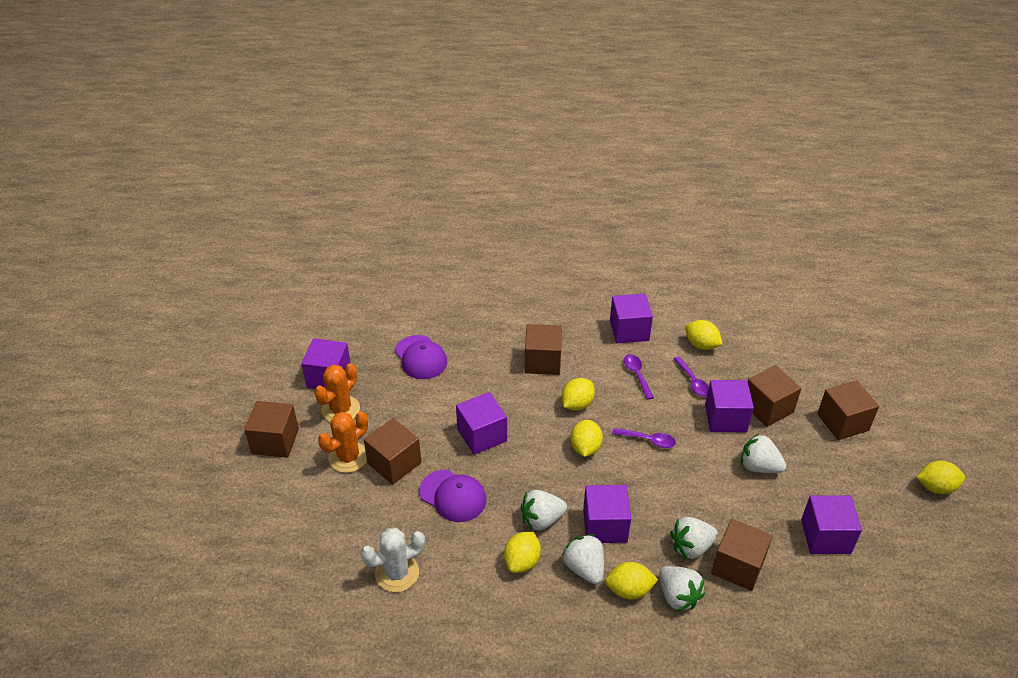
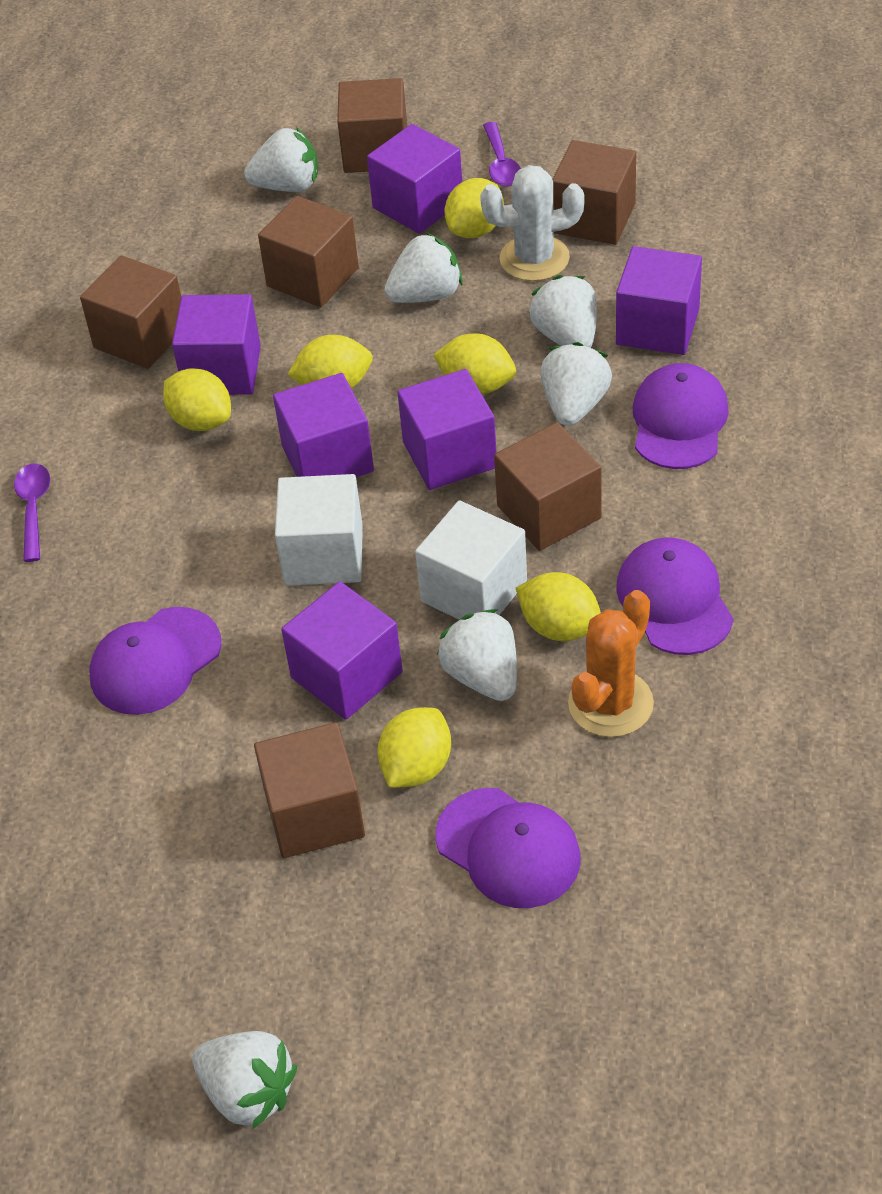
orange cactus: [314,363,360,422] [318,411,368,473] = 2 -> [568,590,654,737] = 1
purple cap: [395,335,447,379] [419,470,486,522] = 2 -> [89,607,222,715] [435,788,580,908] [616,537,733,655] [633,363,729,469] = 4
purple spoon: [612,428,676,448] [624,354,654,400] [674,356,709,397] = 3 -> [14,464,50,562] [483,122,521,186] = 2
white cube: none = 0 -> [275,474,363,586] [415,500,527,620] = 2
white strawberry: [521,490,567,531] [562,534,604,584] [659,566,705,611] [670,517,718,559] [741,433,786,473] = 5 -> [192,1031,297,1130] [244,127,318,192] [384,233,463,303] [437,609,517,701] [529,275,597,348] [541,342,612,426] = 6

